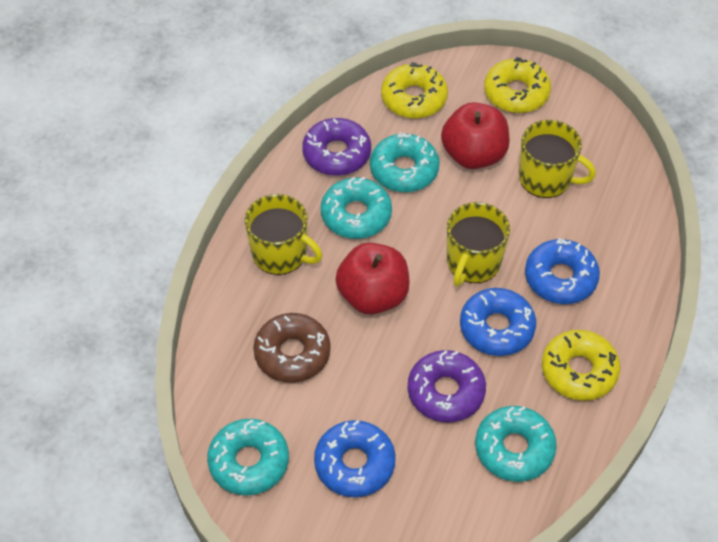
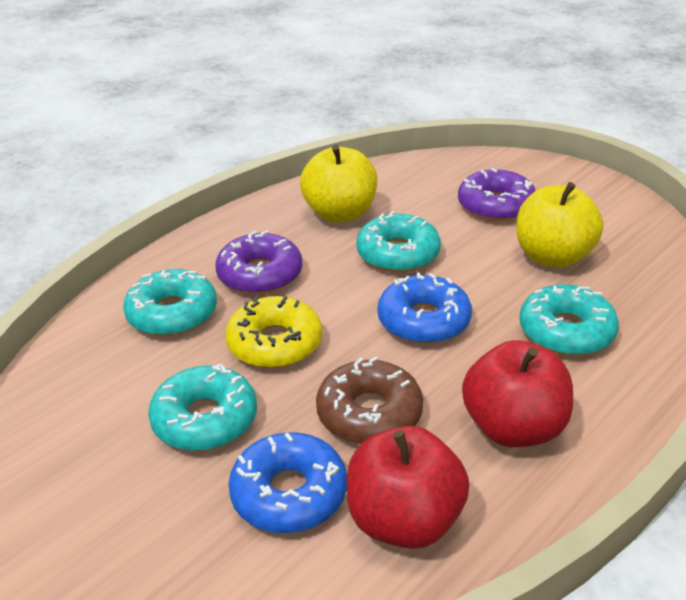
blue donut: [314,420,396,497] [460,288,536,356] [525,238,600,304] = 3 -> [228,432,347,533] [378,273,472,344] = 2
yellow apple: none = 0 -> [300,145,377,222] [516,182,603,268] = 2
yellow donut: [381,62,448,119] [484,57,551,113] [542,330,620,401] = 3 -> [225,296,322,369] = 1
yellow mug: [245,194,322,275] [447,202,510,287] [519,120,596,198] = 3 -> none = 0

